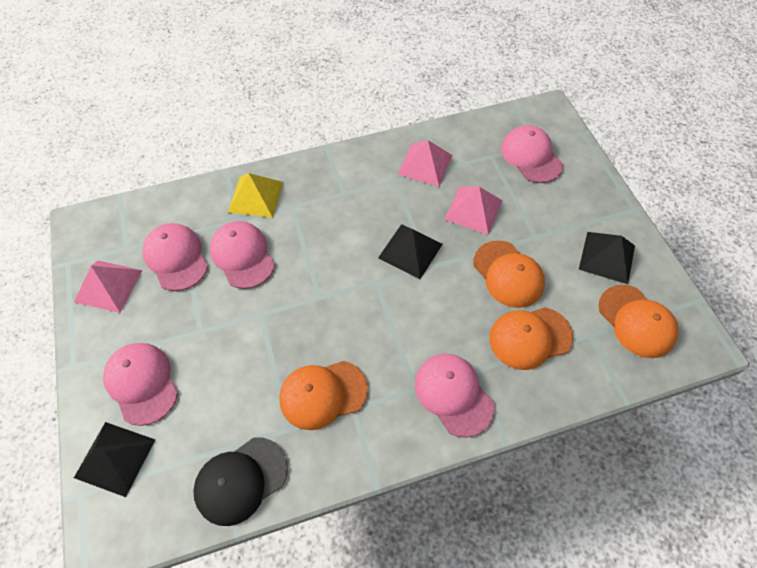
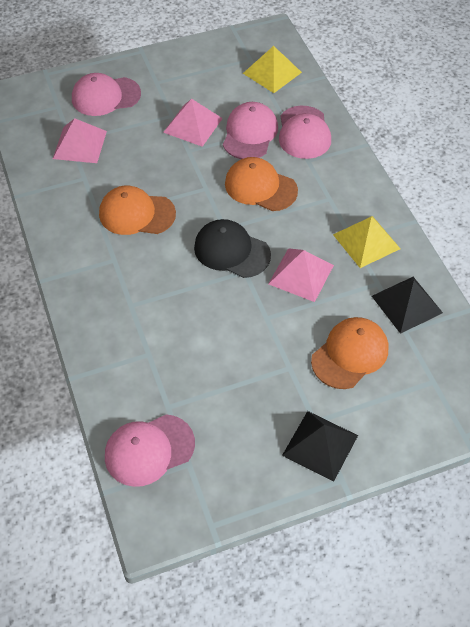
black pyramid: [74,422,155,497] [378,224,443,279] [579,232,635,284] = 3 -> [282,411,358,482] [372,277,443,334] = 2
orange cap: [279,361,368,430] [473,241,545,308] [490,307,573,370] [598,285,678,358] = 4 -> [99,186,176,235] [225,157,298,211] [311,317,388,389] = 3
pink cap: [103,343,178,426] [142,223,208,291] [210,221,275,289] [415,354,495,438] [501,125,563,183] = 5 -> [72,73,141,116] [105,414,195,487] [223,102,278,159] [279,106,331,159] = 4
yellow pyramid: [228,173,283,218] = 1 -> [243,46,302,93] [333,216,400,268] = 2

